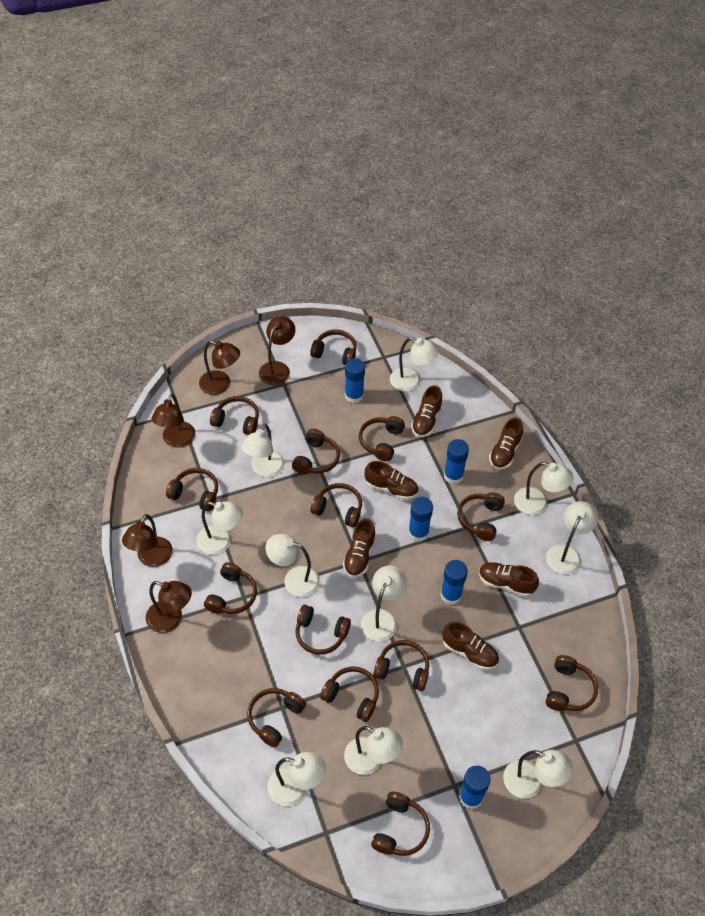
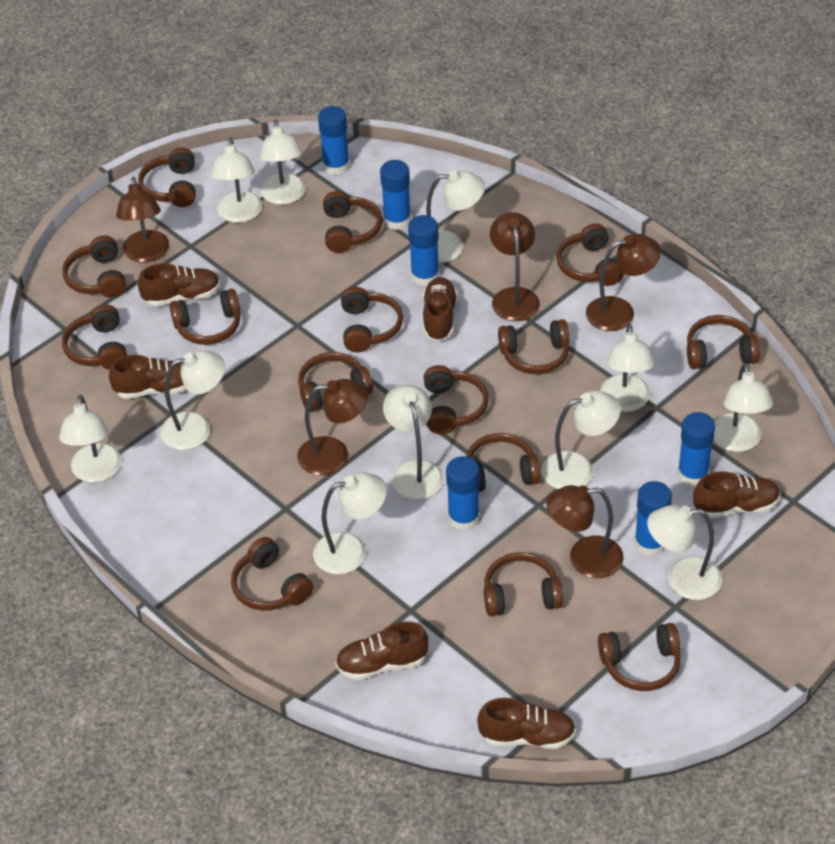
blue glue stick: [345,358,365,403] [408,497,433,542] [440,560,468,605] [444,439,469,484] [459,766,491,809] = 5 -> [318,106,349,175] [380,160,411,230] [408,215,439,286] [446,456,480,531] [634,481,672,556] [677,412,715,486] = 6
brown headphones: [166,468,218,512] [204,562,257,614] [210,396,259,435] [247,688,306,747] [292,429,340,474] [295,605,351,655] [310,329,357,365] [310,483,362,528] [320,666,379,722] [359,416,405,461] [371,792,430,856] [373,640,429,691] [457,492,505,541] [546,655,598,711] = 14 -> [62,235,126,298] [62,304,127,370] [138,148,196,207] [170,289,240,345] [231,537,314,611] [298,352,373,412] [323,191,382,253] [341,287,403,352] [424,365,489,434] [466,433,541,492] [484,552,563,616] [498,319,569,374] [556,223,624,286] [598,623,681,691] [687,315,760,369] = 15
white lamp: [197,501,243,555] [241,424,285,477] [266,534,320,597] [267,752,326,806] [344,726,403,775] [361,565,407,641] [390,337,439,392] [503,750,573,799] [514,462,574,515] [546,501,598,575] = 10 -> [59,395,122,483] [160,350,225,450] [211,137,262,223] [259,119,306,205] [313,472,387,574] [383,384,444,499] [426,170,485,263] [541,390,620,489] [600,323,655,412] [647,505,722,600] [714,363,774,452] = 11

